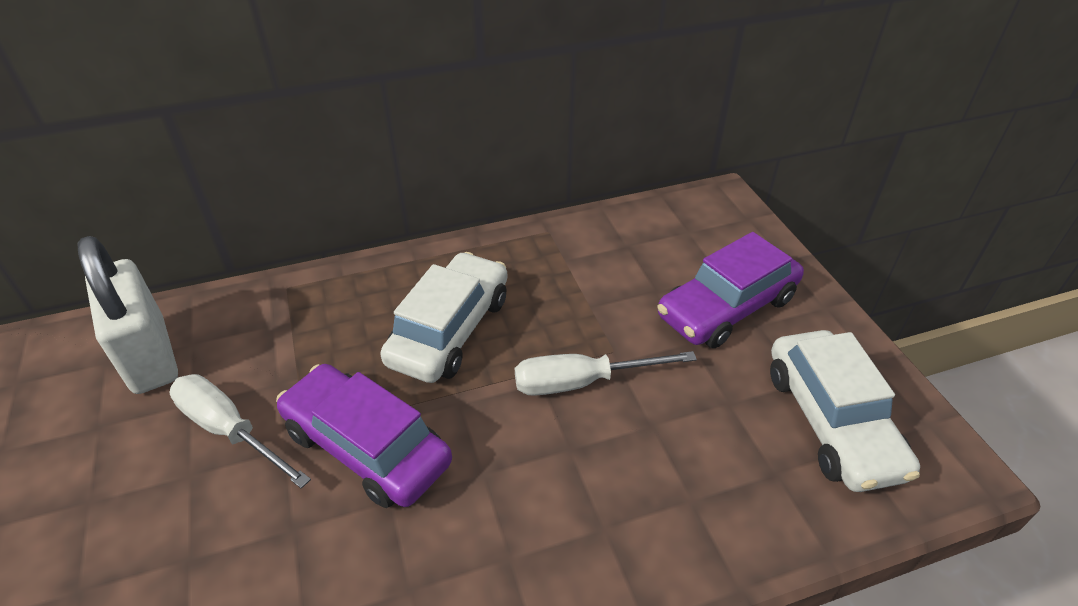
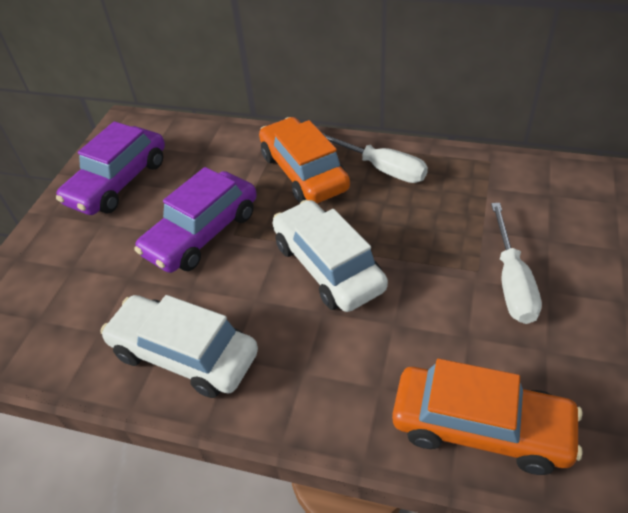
orange car: none = 0 -> [259,117,350,204] [392,359,583,475] = 2
white padlock: [78,236,178,394] = 1 -> none = 0

